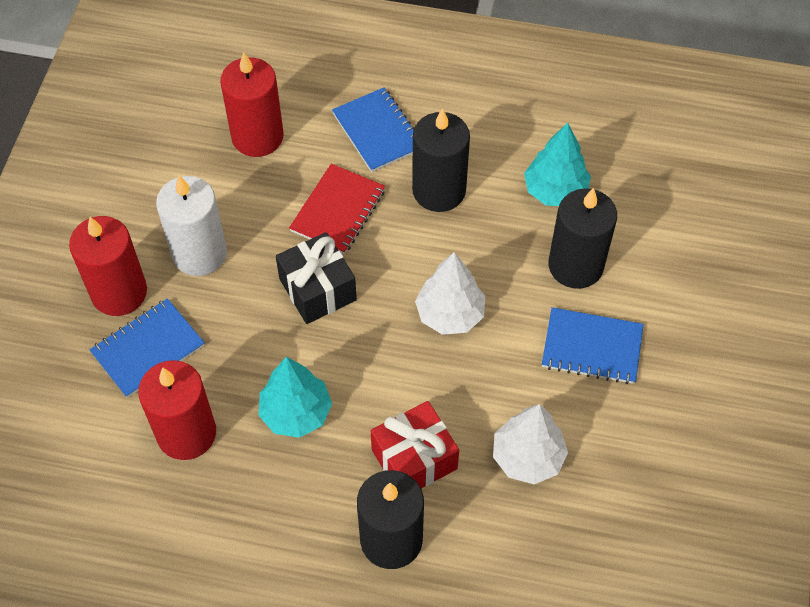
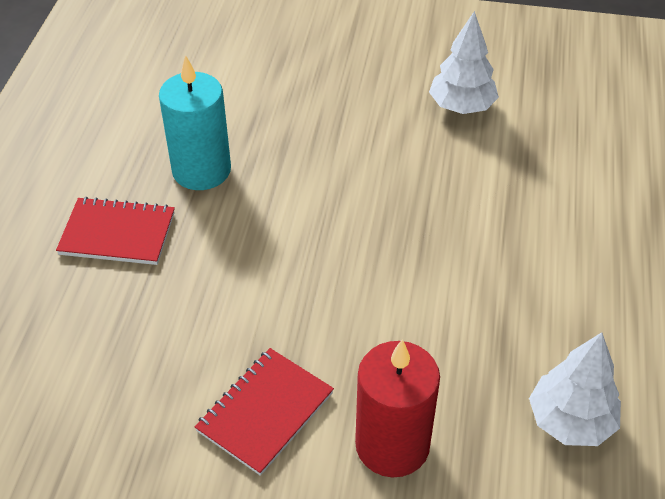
black candle: [357,470,424,569] [412,108,470,212] [549,188,617,289] = 3 -> none = 0
black gift: [276,232,357,324] = 1 -> none = 0
blue notebook: [90,298,205,398] [332,88,414,172] [542,307,644,384] = 3 -> none = 0
red candle: [69,216,147,316] [138,360,216,460] [220,52,284,157] = 3 -> [355,340,440,478] = 1
red gift: [371,401,459,488] = 1 -> none = 0
red notebook: [289,164,385,254] = 1 -> [56,197,175,265] [195,348,334,476] = 2
turquoise candle: none = 0 -> [159,55,231,190] = 1
turquoise tree: [258,357,332,438] [524,123,591,206] = 2 -> none = 0
white candle: [156,175,227,276] = 1 -> none = 0

